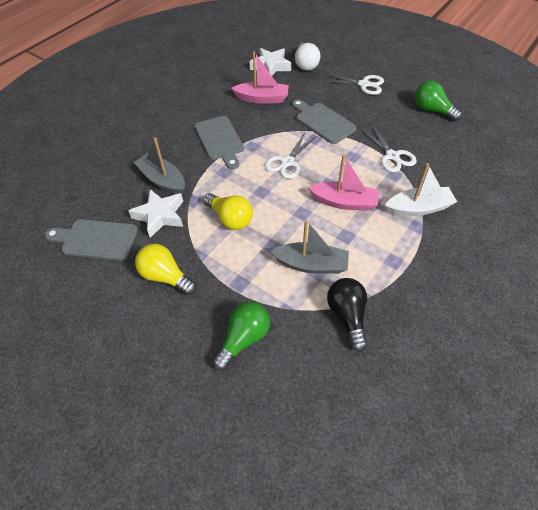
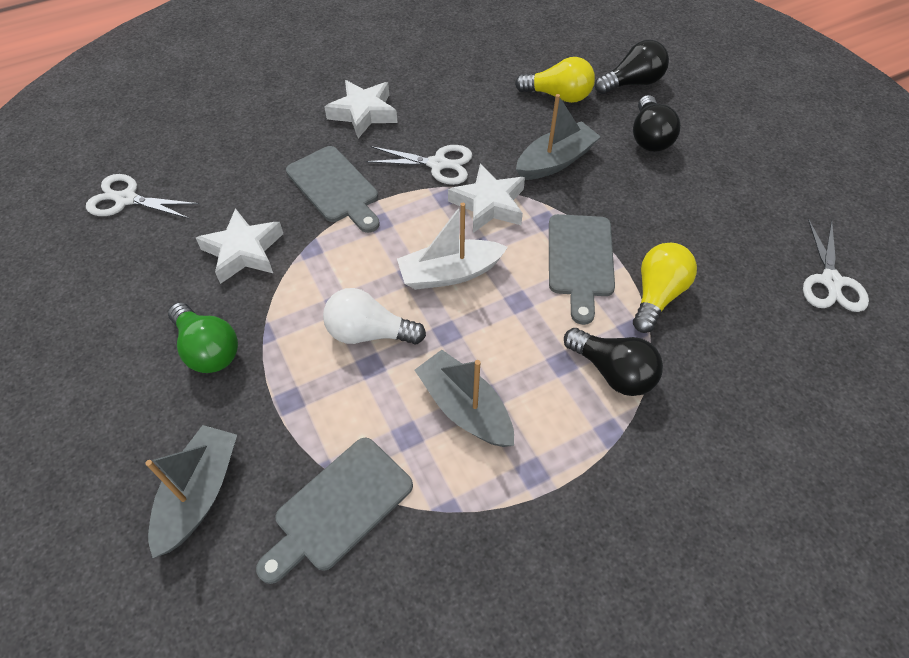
black light bulb: [327,278,368,352] = 1 -> [564,328,663,396] [595,40,669,94] [633,95,681,152] = 3
green light bulb: [212,302,270,371] [415,81,462,121] = 2 -> [168,302,238,373] = 1
grey boat: [134,137,185,195] [271,220,349,274] = 2 -> [145,425,237,558] [415,350,514,447] [516,94,601,180] = 3
pink boat: [231,51,289,104] [308,155,379,211] = 2 -> none = 0
white star: [128,189,183,238] [250,48,291,76] = 2 -> [196,208,283,284] [324,80,397,138] [448,164,525,233] = 3

